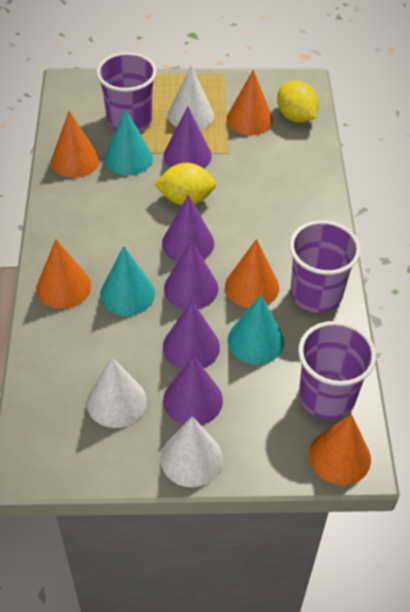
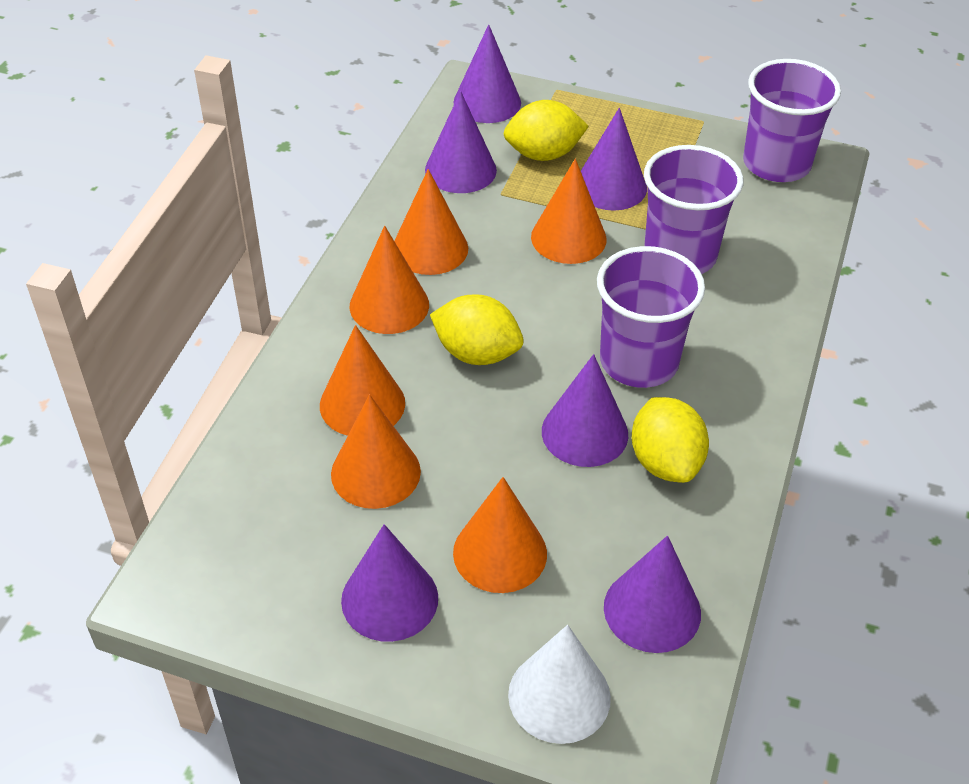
orange cone: [36,239,91,309] [51,111,100,178] [225,239,279,308] [226,70,273,135] [309,414,371,485] = 5 -> [320,325,405,436] [331,394,421,509] [350,226,429,334] [394,169,468,275] [453,477,547,593] [531,159,607,264] = 6
purple cone: [162,194,214,261] [163,300,220,369] [163,355,223,425] [164,106,212,168] [164,240,218,309] = 5 -> [341,524,438,642] [425,91,497,193] [453,24,521,123] [542,354,628,467] [581,108,647,211] [604,536,701,653] = 6
turquoise cone: [100,246,155,316] [104,109,153,176] [228,294,284,364] = 3 -> none = 0
white cone: [87,357,147,428] [160,416,223,487] [168,65,214,129] = 3 -> [508,625,611,744] = 1
yellow lemon: [154,163,216,205] [277,80,319,123] = 2 -> [430,294,524,365] [503,100,589,161] [632,397,709,483] = 3

